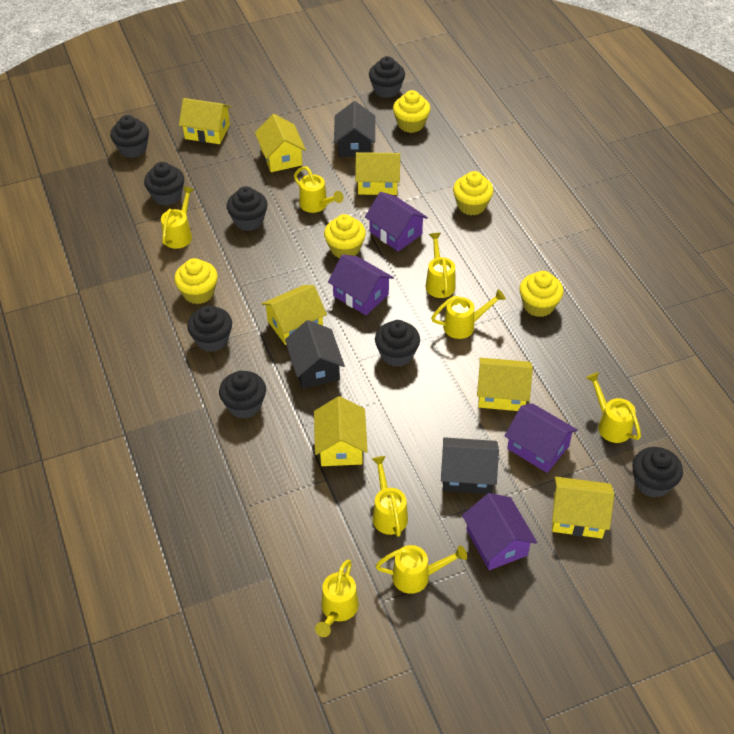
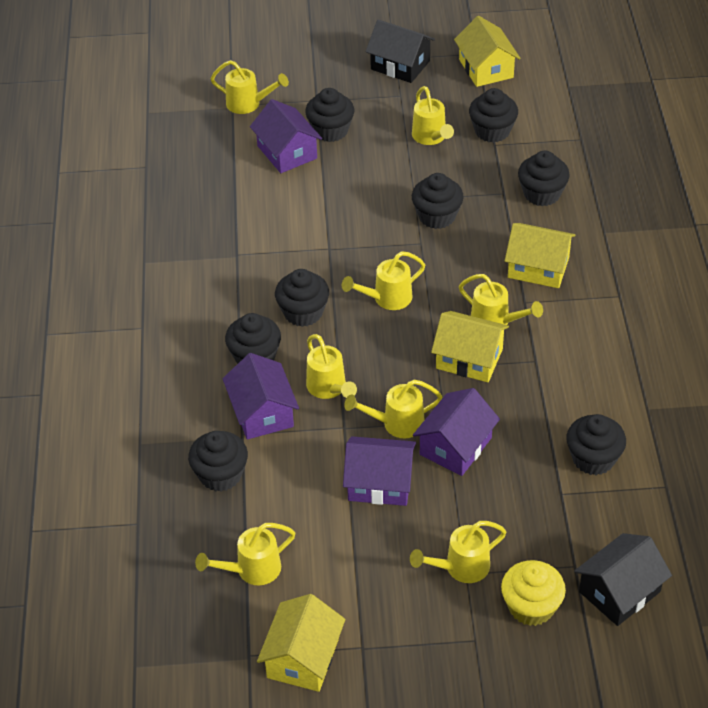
black house: [285,320,345,389] [334,101,375,157] [441,437,499,494] = 3 -> [366,20,435,83] [574,533,672,626] = 2
yellow cupcake: [174,258,218,304] [324,214,366,258] [393,90,430,133] [453,171,494,215] [520,271,564,317] = 5 -> [501,560,566,626] = 1
yellow house: [179,98,231,144] [255,114,306,172] [261,285,327,345] [314,396,368,466] [355,152,400,195] [477,358,533,411] [552,477,614,539] = 7 -> [257,594,345,692] [431,311,509,382] [454,16,521,87] [505,223,576,288] = 4

